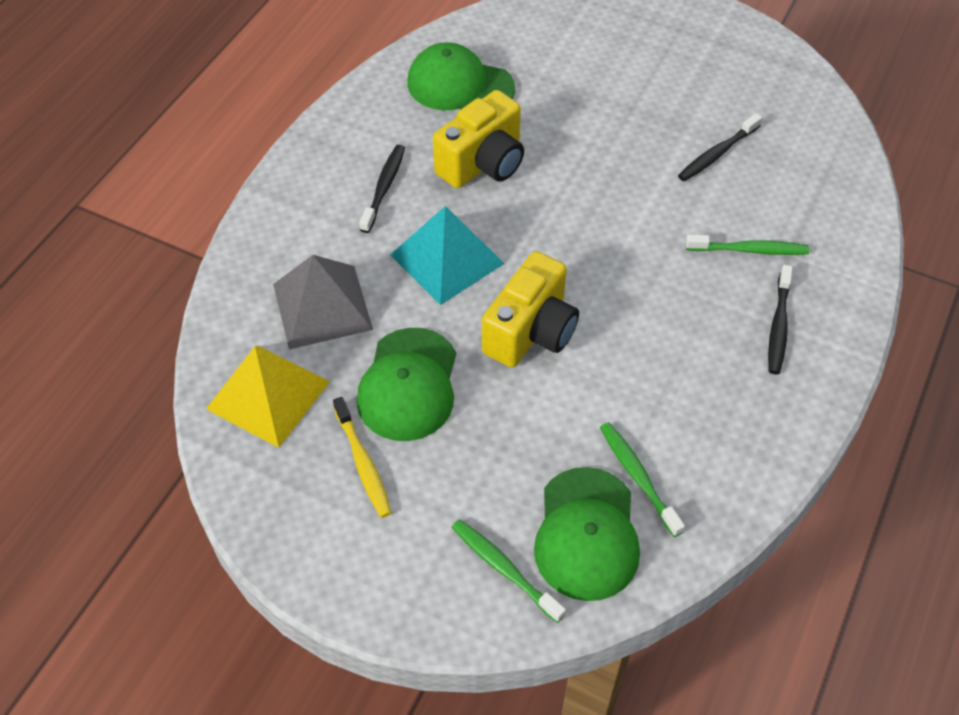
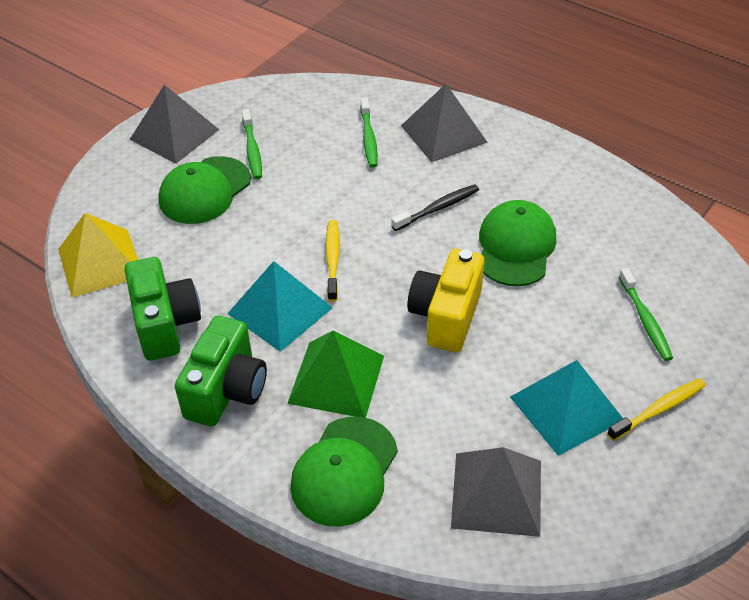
black toothbrush: [359,145,405,233] [678,113,762,181] [768,265,793,374] = 3 -> [391,184,479,231] = 1
green camera: none = 0 -> [125,257,201,361] [175,316,267,426] = 2
green pyramid: none = 0 -> [287,331,384,418] = 1
grey pyramid: [273,255,373,349] = 1 -> [129,85,219,164] [401,84,488,162] [451,447,541,537] = 3
turquoise pyramid: [390,206,505,305] = 1 -> [227,261,333,352] [510,360,623,456] = 2
yellow camera: [433,90,524,188] [482,251,579,367] = 2 -> [407,249,484,352] = 1
yellow toothbrush: [333,397,392,518] = 1 -> [326,220,340,302] [607,378,706,441] = 2

